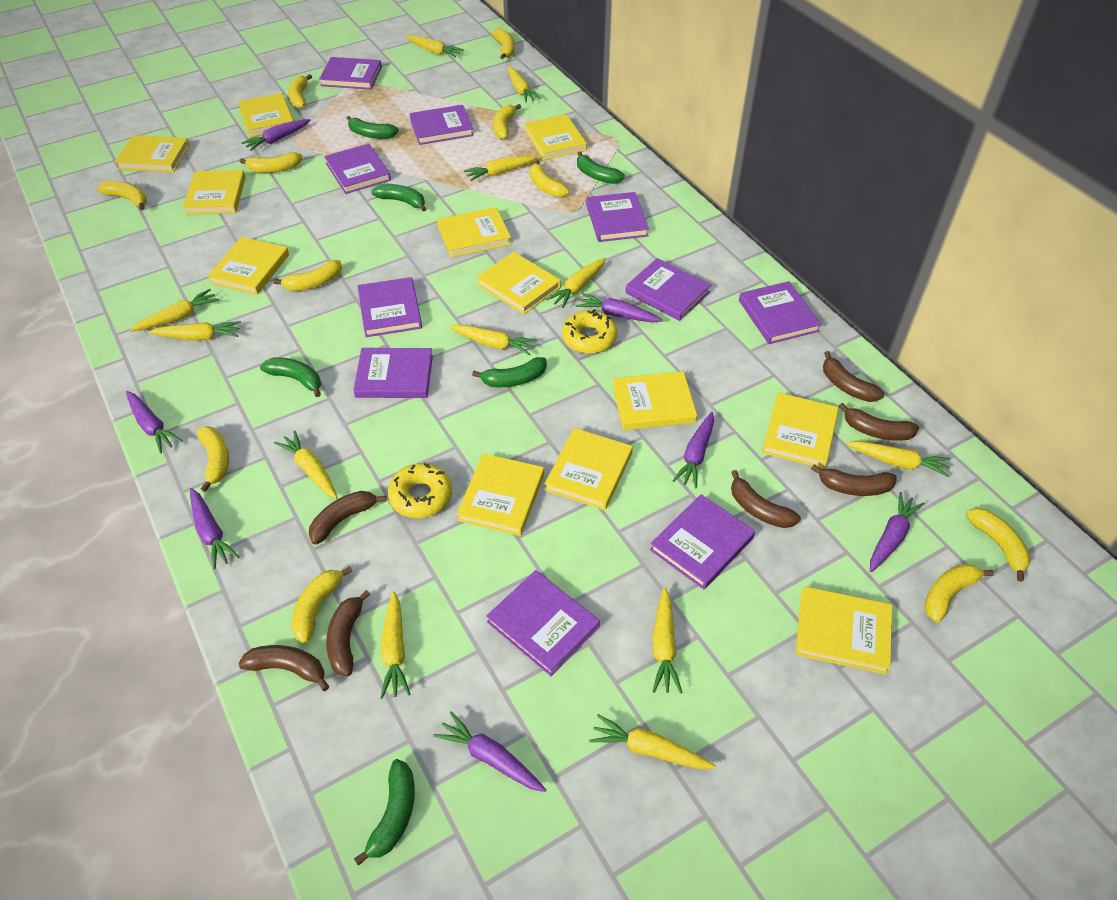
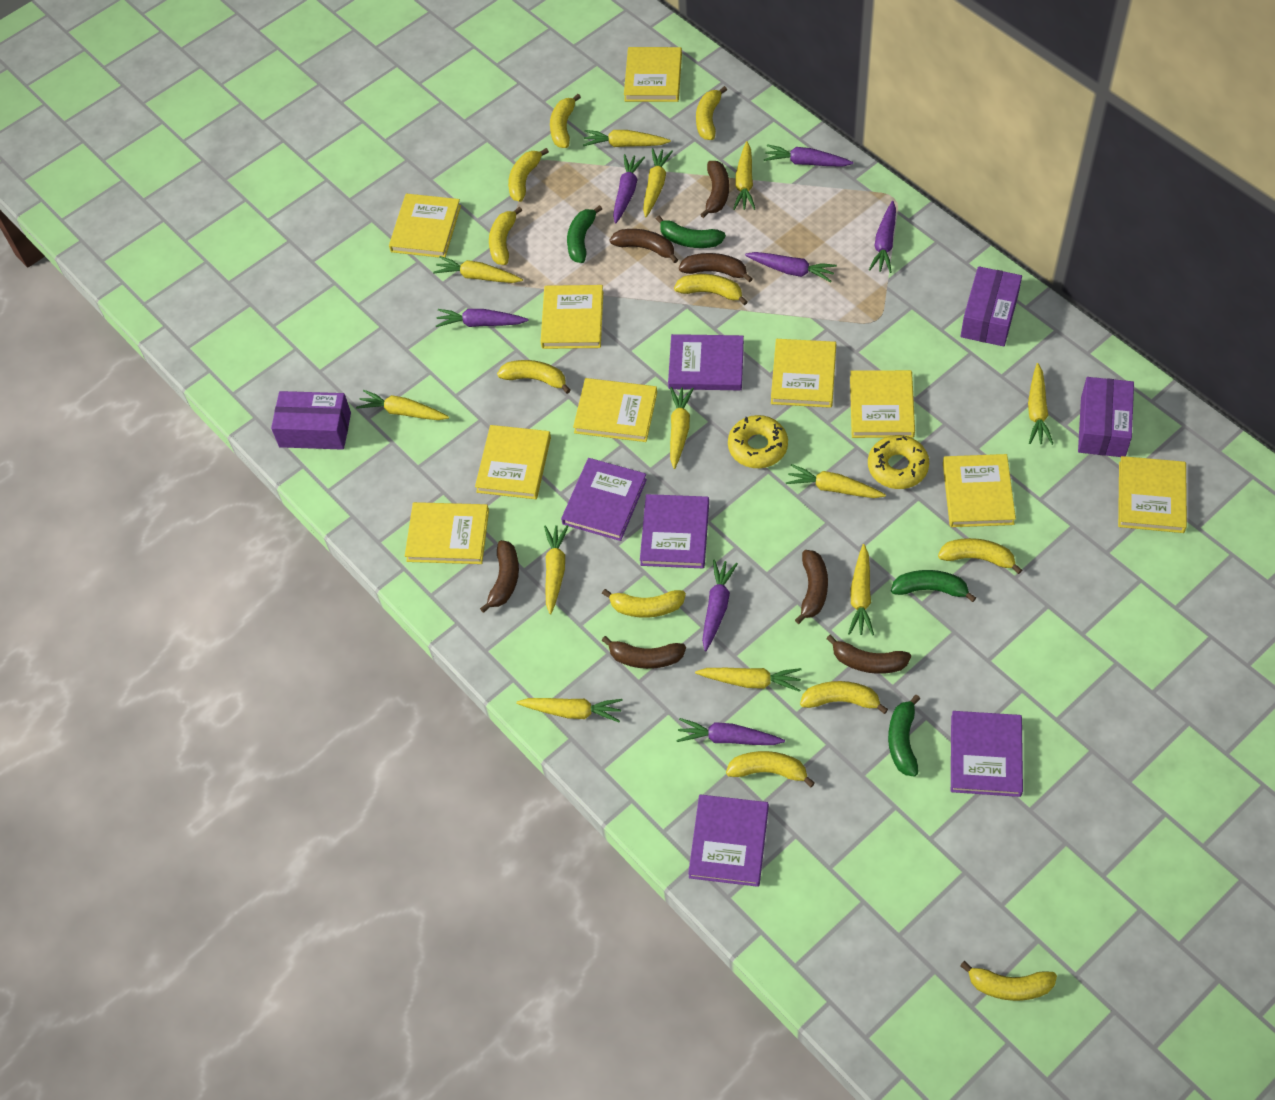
green banana: [260,357,321,397] [346,116,399,139] [354,759,415,866] [371,184,426,212] [472,357,547,387] [577,151,625,184] = 6 -> [567,205,602,263] [656,216,726,248] [888,695,920,777] [891,570,976,602] = 4
purple book: [319,57,382,90] [324,144,391,194] [353,348,433,398] [358,277,422,337] [409,105,474,145] [486,570,600,676] [586,192,649,242] [625,258,711,321] [650,494,755,590] [739,281,821,344] = 10 -> [561,458,647,541] [640,494,709,568] [668,334,744,390] [688,794,769,887] [951,711,1023,797] = 5
purple box: none = 0 -> [271,391,351,450] [961,266,1022,347] [1078,377,1134,457] = 3
yellow book: [115,135,190,172] [183,170,246,215] [207,237,289,295] [238,93,294,137] [437,207,511,258] [457,453,544,536] [476,252,561,314] [524,114,587,160] [545,428,633,510] [612,371,697,430] [762,392,839,469] [795,586,892,675] = 12 -> [389,194,461,258] [405,502,489,564] [475,425,551,499] [541,285,603,349] [573,378,657,442] [624,47,682,102] [771,339,836,408] [850,370,915,438] [943,454,1016,527] [1118,456,1187,533] = 10

